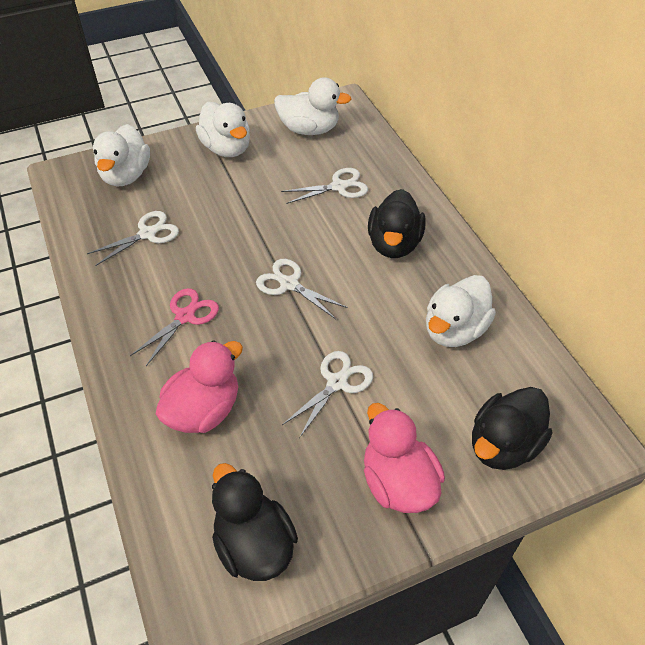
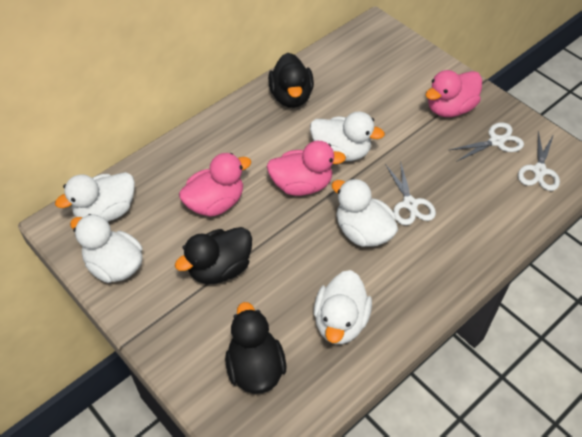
pink duck: [156,340,243,433] [364,403,445,513] = 2 -> [179,153,251,217] [266,141,346,196] [425,70,482,117] = 3
pink scissors: [130,288,219,366] = 1 -> none = 0
white duck: [93,124,150,187] [196,102,250,157] [274,77,351,135] [426,275,496,347] = 4 -> [55,172,135,222] [70,214,143,283] [310,111,385,161] [314,270,372,344] [332,178,398,247] = 5
white scissors: [87,211,179,266] [256,259,348,319] [281,168,368,204] [282,351,373,438] = 4 -> [385,161,436,225] [450,122,524,162] [518,131,560,191] = 3

